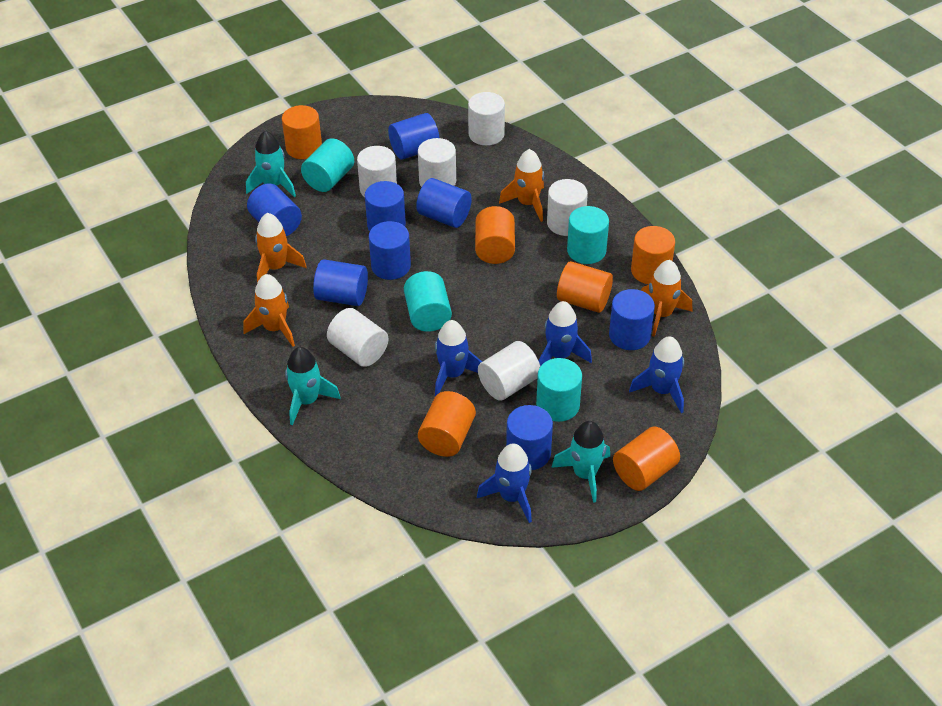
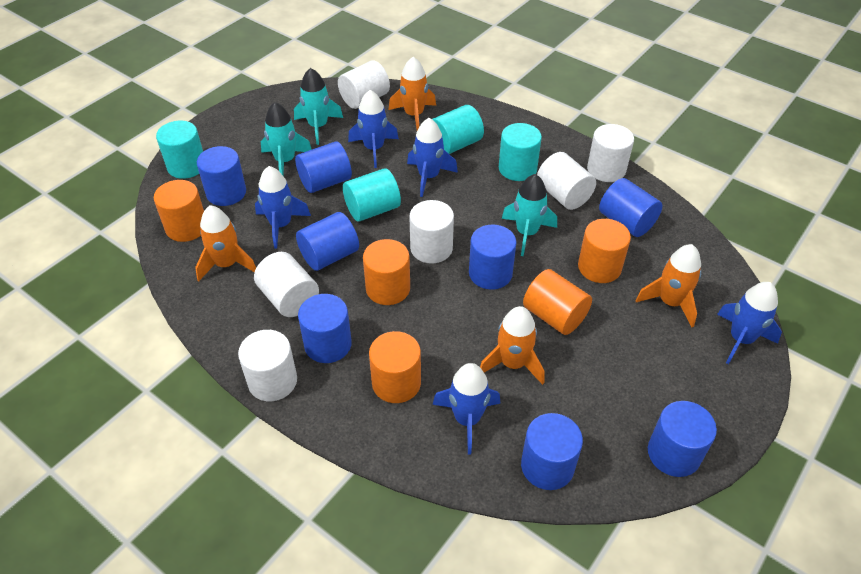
blue rocket: [435,320,482,396] [477,443,532,523] [539,301,592,367] [629,336,684,413] = 4 -> [255,166,311,249] [348,90,399,168] [407,118,458,197] [433,363,501,455] [717,282,782,364] = 5
orange cylinder: [282,105,322,159] [418,391,476,457] [475,206,515,264] [557,261,613,313] [613,427,680,491] [631,226,675,284] = 6 -> [154,180,204,242] [363,239,410,305] [369,331,421,403] [523,269,592,335] [578,219,631,283] = 5

